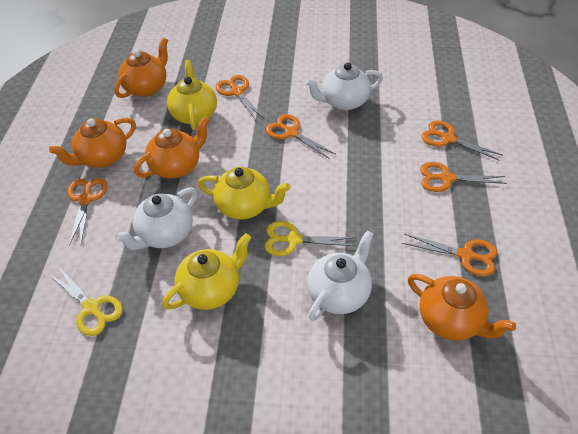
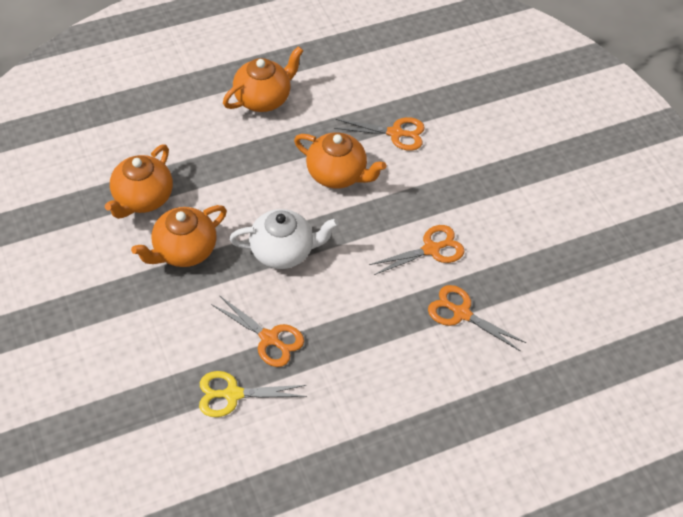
orange scissors: [67,178,108,246] [216,75,265,120] [266,114,335,159] [402,234,498,276] [420,162,507,192] [422,120,502,161] = 6 -> [211,295,304,367] [334,117,425,151] [369,225,465,275] [428,285,526,352] = 4
white teapot: [115,187,197,250] [305,62,383,110] [307,230,373,321] = 3 -> [229,209,339,269] = 1
yellow scissors: [48,266,123,336] [264,221,356,256] = 2 -> [199,371,307,417] = 1
yellow teapot: [162,233,251,310] [167,60,217,130] [198,167,291,220] = 3 -> none = 0

